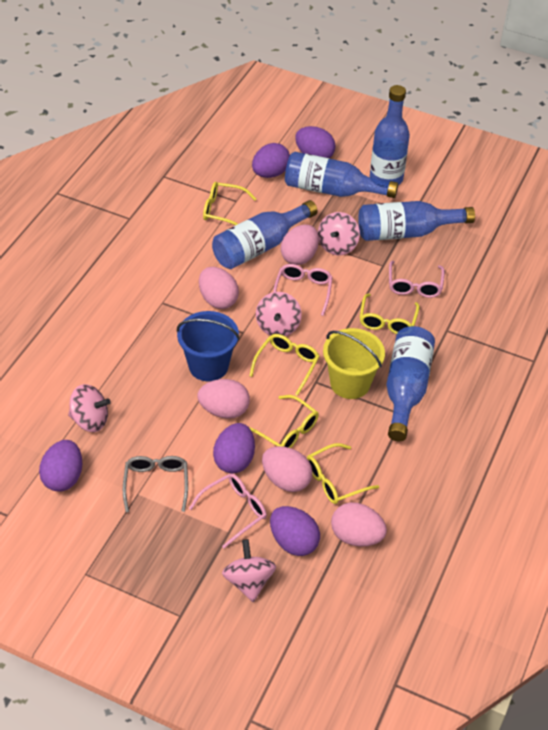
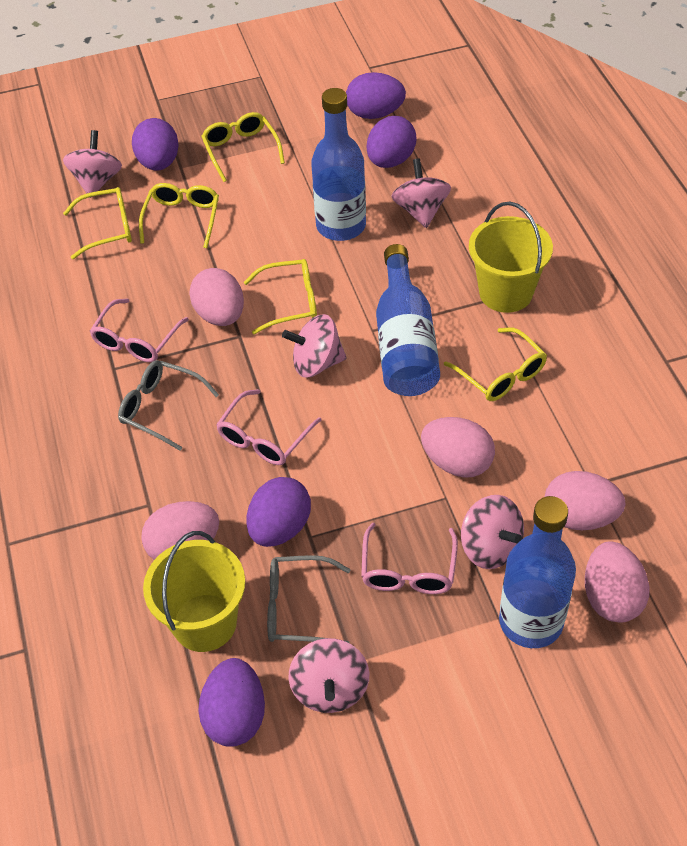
blue bottle: [212,200,318,269] [285,152,398,198] [358,201,475,241] [370,85,410,185] [386,326,435,441] = 5 -> [311,88,366,241] [376,244,440,396] [499,496,576,648] = 3
blue bucket: [177,311,240,381] = 1 -> none = 0
grey glasses: [123,456,188,512] = 1 -> [118,360,219,451] [267,555,351,643] = 2
pink spinning top: [68,384,111,432] [222,539,276,602] [256,292,302,336] [318,212,360,255] = 4 -> [63,130,122,198] [282,314,347,378] [289,638,369,713] [391,159,451,228] [461,495,524,569] = 5
yellow bucket: [323,328,385,399] = 1 -> [143,531,245,652] [469,202,553,313] = 2

